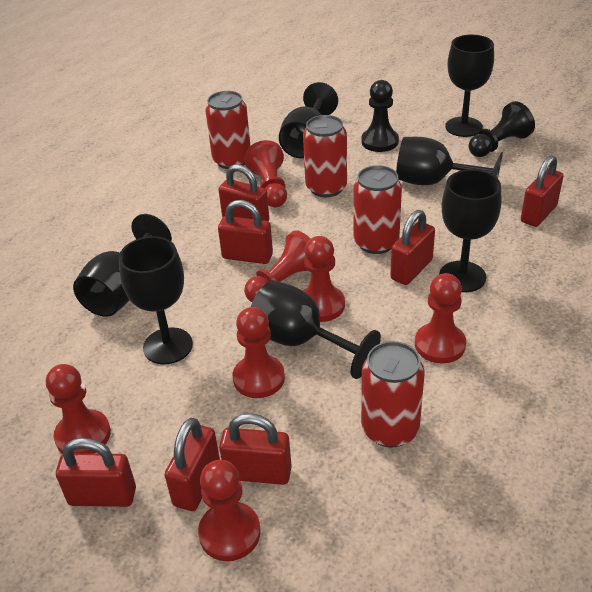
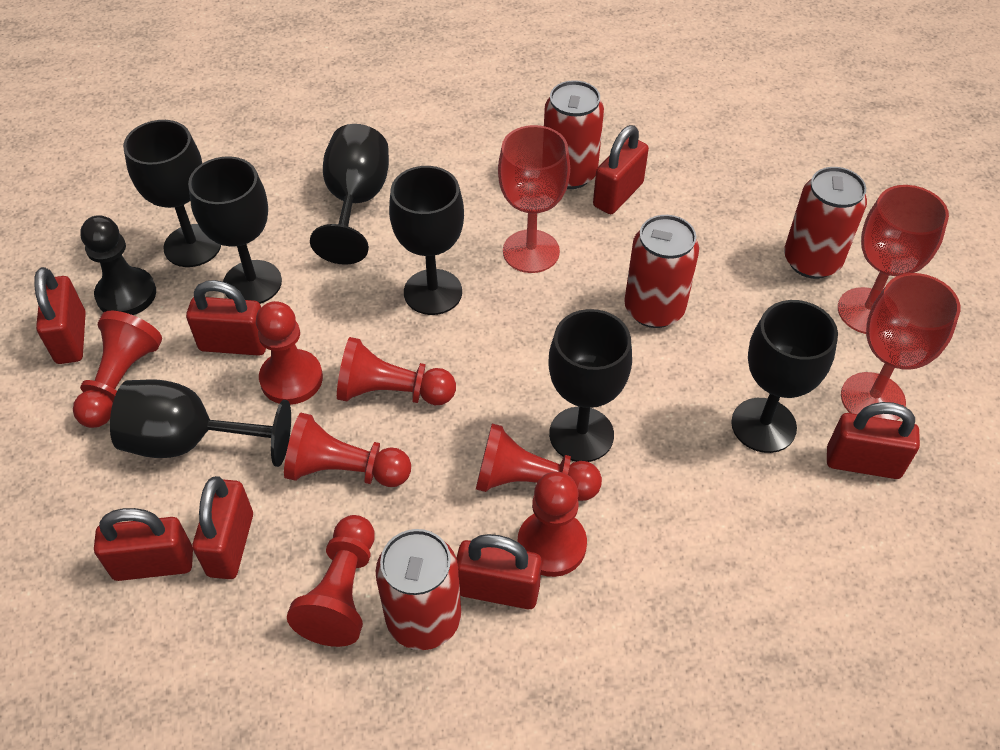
black pawn: [361,80,399,152] [469,101,535,157] = 2 -> [80,215,156,315] = 1
red goblet: none = 0 -> [498,125,570,273] [838,185,949,334] [841,273,960,421] = 3

